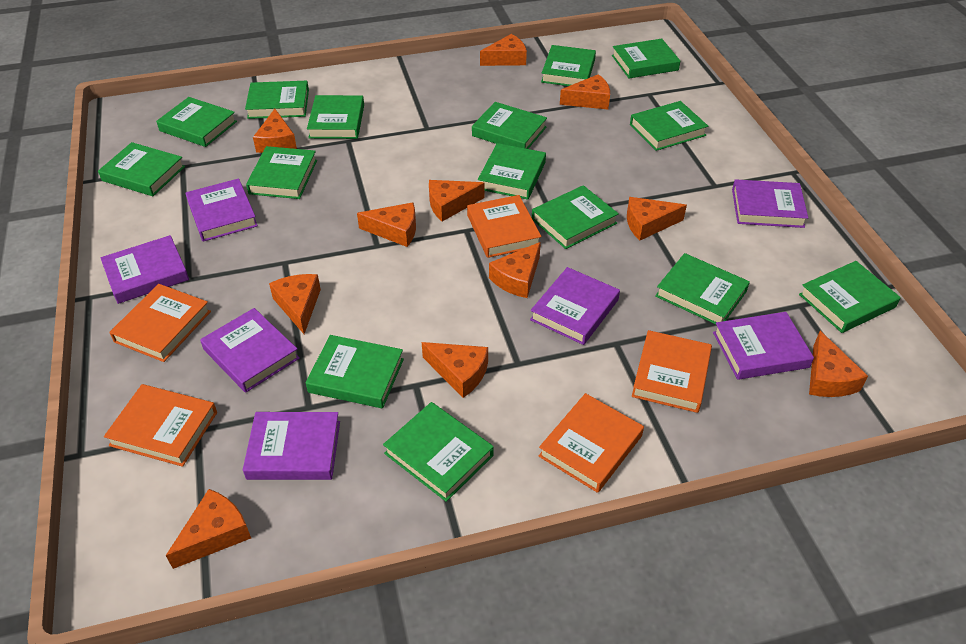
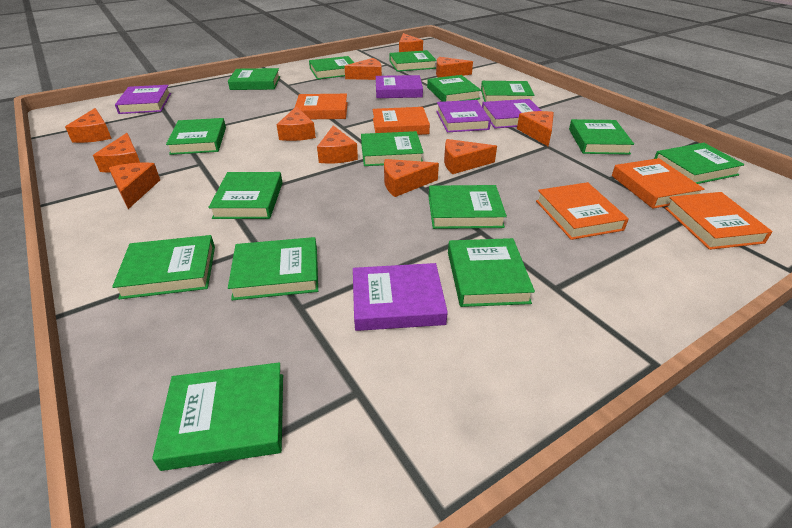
purple book: [101,235,189,304] [186,178,258,242] [200,308,300,393] [243,412,340,480] [530,267,620,345] [713,312,814,380] [732,179,808,228] = 7 -> [115,85,171,114] [353,263,448,331] [376,75,423,98] [436,100,491,132] [482,99,541,128] = 5

